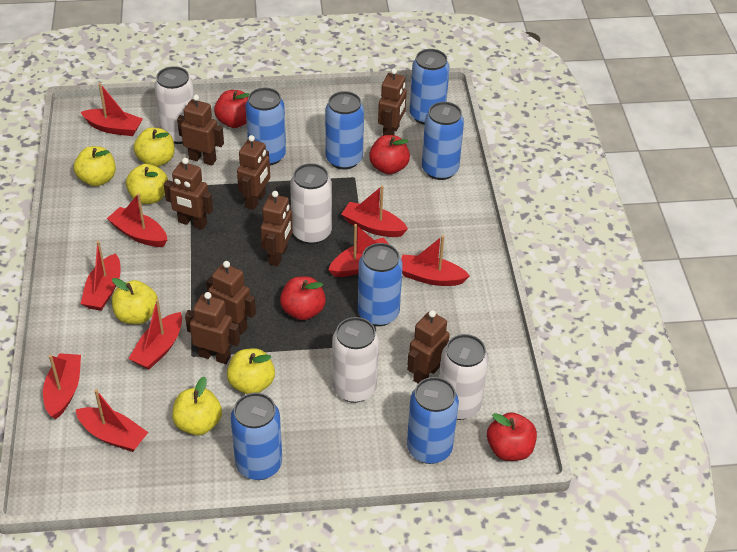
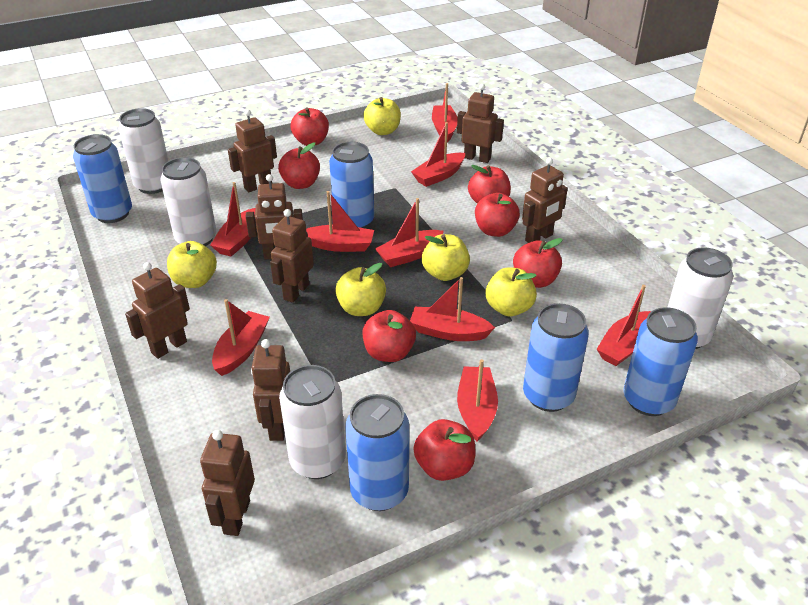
blue can: [231,393,282,480] [246,88,286,166] [325,91,364,170] [358,243,403,326] [407,377,459,464] [410,49,450,125] [422,102,464,180] = 7 -> [73,134,132,223] [329,142,374,228] [345,394,409,511] [523,303,589,412] [623,307,698,416] = 5
red apple: [214,90,249,128] [280,276,326,320] [369,135,410,174] [487,412,537,461] = 4 -> [278,142,320,189] [290,107,329,146] [363,310,416,362] [413,419,475,481] [468,165,511,204] [475,193,520,237] [513,238,563,288] = 7
yellow apple: [74,146,116,186] [112,278,158,324] [126,164,168,204] [134,128,175,167] [172,377,222,435] [227,348,275,394] = 6 -> [167,241,217,288] [335,263,386,316] [364,97,401,135] [422,234,470,281] [486,267,537,316] = 5

